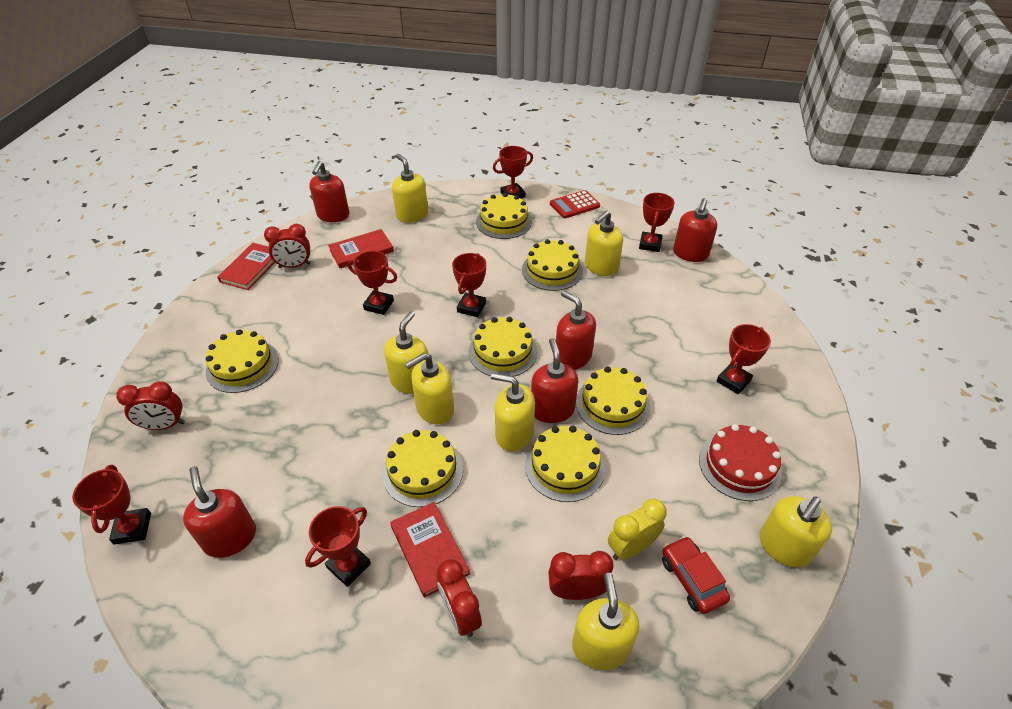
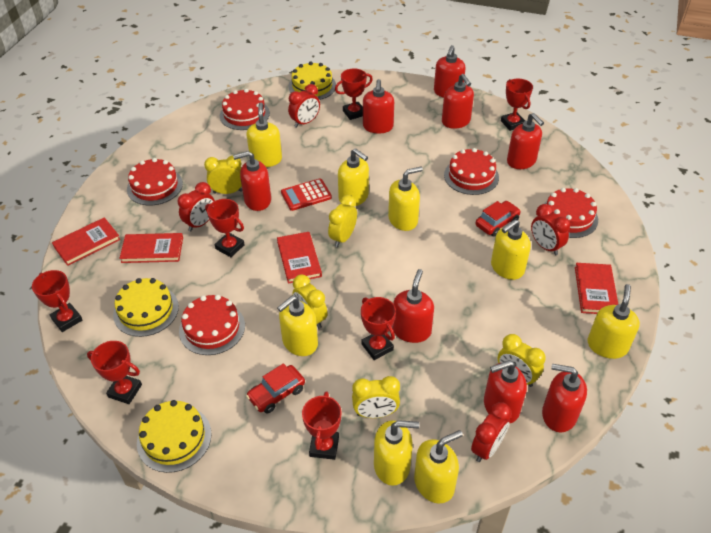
red book: [217,243,275,290] [328,229,394,268] [390,502,470,598] = 3 -> [52,217,120,266] [119,233,183,263] [277,232,322,284] [575,263,618,314] = 4
red cake: [699,424,782,501] = 1 -> [127,158,183,205] [179,295,245,355] [220,89,270,130] [444,148,499,195] [544,188,598,238] = 5
red car: [662,536,730,614] = 1 -> [246,363,305,414] [475,201,521,237] = 2
red soap dispenser: [183,466,256,558] [309,161,349,222] [531,338,579,423] [556,291,596,370] [673,198,717,262] = 5 -> [233,151,271,211] [363,79,394,134] [392,269,434,343] [434,45,466,98] [442,74,474,129] [484,360,527,423] [507,113,544,169] [542,364,587,433] = 8
yellow cake: [206,329,279,393] [382,430,463,507] [469,317,537,377] [476,193,532,239] [522,239,583,291] [525,426,605,502] [576,367,650,435] = 7 -> [113,278,179,337] [137,400,212,473] [288,62,336,100] = 3
yellow clock: [608,499,666,560] = 1 -> [204,156,242,194] [293,275,328,329] [328,195,357,247] [352,376,400,418] [498,334,546,387] = 5
yellow soap dispenser: [384,311,428,394] [392,154,428,223] [405,353,454,424] [491,373,535,452] [572,573,640,670] [585,210,623,276] [760,496,832,567] = 7 -> [246,103,282,167] [277,296,318,356] [338,148,369,206] [374,420,420,486] [388,167,423,231] [414,430,463,504] [491,220,531,280] [588,284,640,359] = 8

